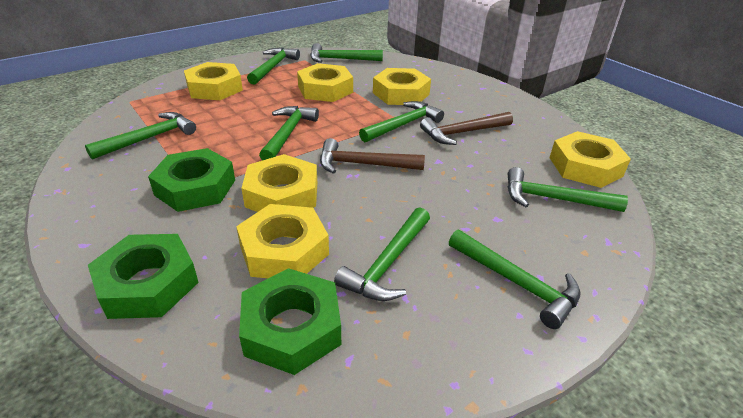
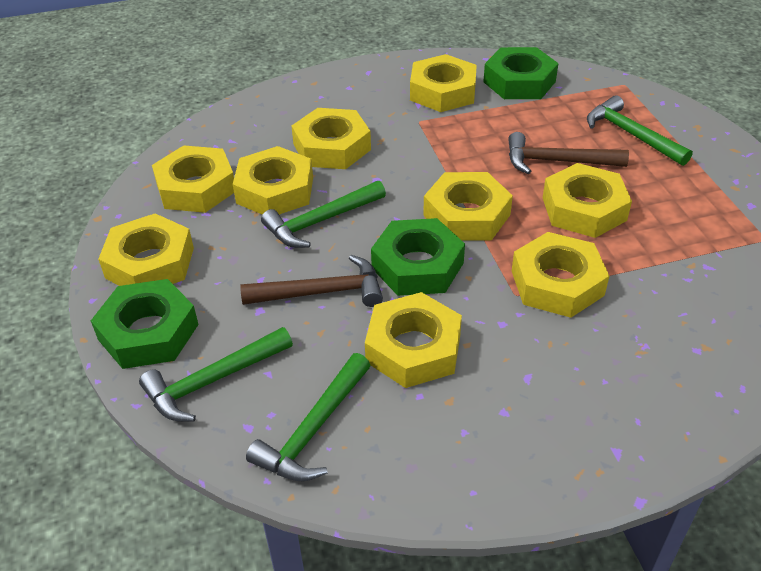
green hammer: [85,112,196,160] [247,47,300,85] [259,106,319,160] [310,43,383,63] [334,208,430,301] [359,101,444,142] [449,229,581,329] [507,167,628,212] = 8 -> [139,327,293,422] [246,353,371,482] [261,181,386,248] [587,95,693,166] = 4
yellow nut: [184,62,243,100] [236,204,329,278] [241,154,317,212] [297,63,353,102] [373,68,431,105] [550,131,631,188] = 6 -> [98,214,194,286] [152,145,234,213] [233,146,313,215] [292,108,371,169] [365,292,462,388] [410,54,477,112] [423,172,513,241] [512,232,609,318] [543,163,632,238] = 9

